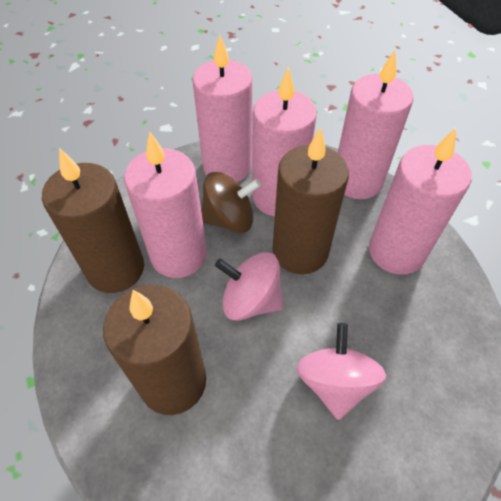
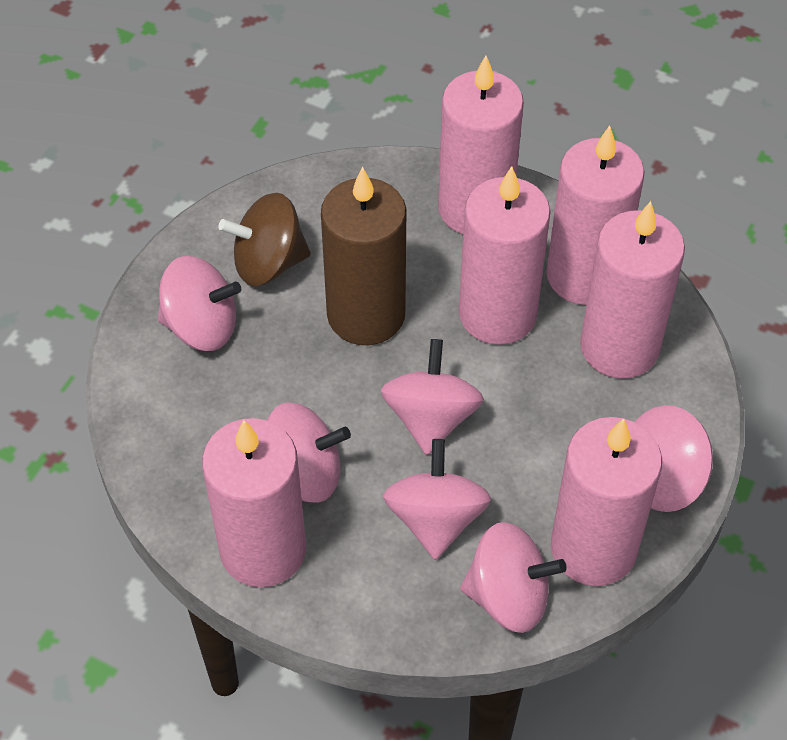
brown candle: [42,148,144,293] [103,285,206,415] [272,127,349,274] = 3 -> [321,167,407,345] = 1
pink candle: [124,132,207,278] [192,35,252,182] [253,67,317,216] [338,50,414,199] [369,128,472,275] = 5 -> [202,418,306,587] [438,56,524,234] [459,166,551,345] [546,126,645,305] [551,417,662,586] [580,201,685,379] = 6
pink spinning top: [215,252,283,321] [297,323,386,420] = 2 -> [158,256,241,351] [267,402,351,503] [381,339,484,455] [383,439,491,560] [460,522,567,633] [635,405,713,512] = 6

